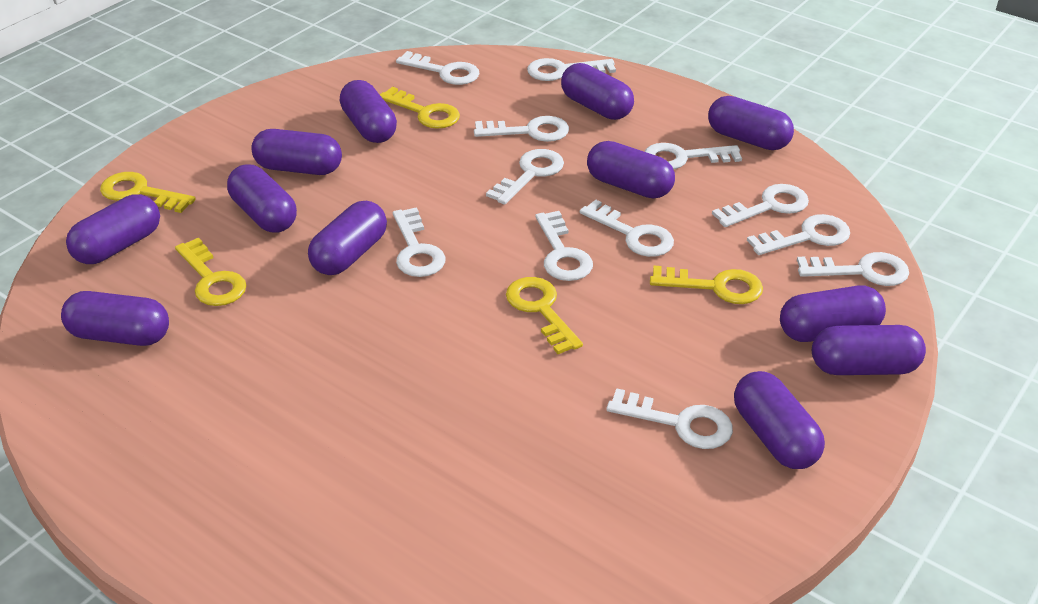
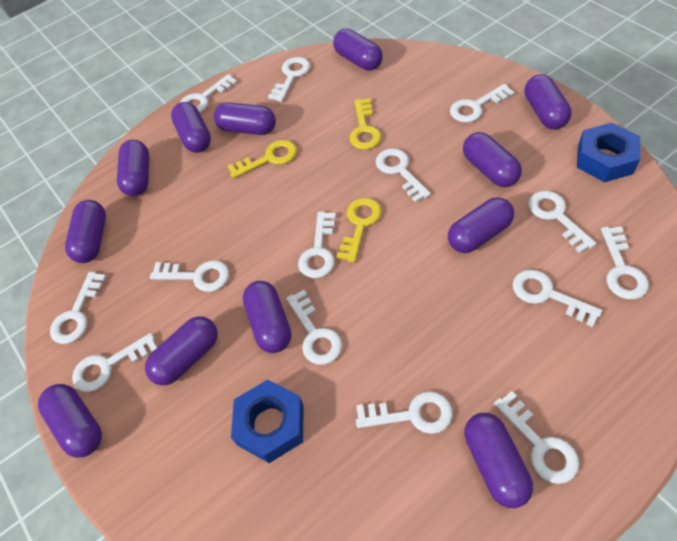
blue nut: none = 0 -> [231,380,304,463] [577,122,640,182] = 2
white key: [393,207,446,277] [396,51,480,85] [474,116,569,142] [486,149,564,205] [527,58,616,81] [535,211,593,281] [580,199,674,257] [606,388,733,449] [645,143,742,170] [712,184,809,227] [747,214,850,255] [797,252,909,286] = 12 -> [50,272,106,344] [72,333,157,392] [150,261,229,292] [180,74,238,113] [268,57,310,102] [286,290,342,365] [298,212,336,278] [356,391,453,434] [376,148,431,203] [450,84,515,122] [494,391,579,484] [512,270,602,327] [528,191,596,253] [601,226,649,299] = 14
yellow key: [100,172,196,213] [175,237,247,306] [380,87,460,129] [506,277,583,354] [650,266,763,304] = 5 -> [227,140,297,179] [337,198,382,263] [349,98,381,150] = 3

